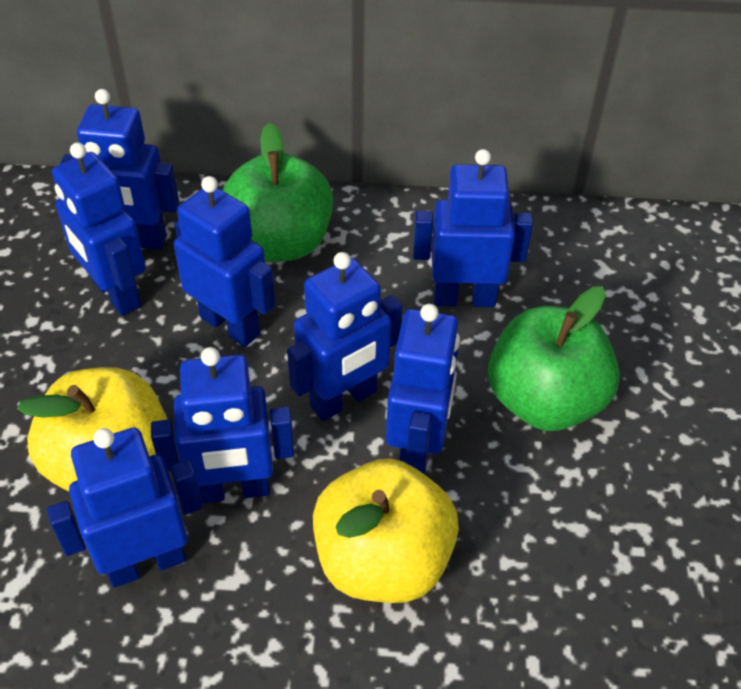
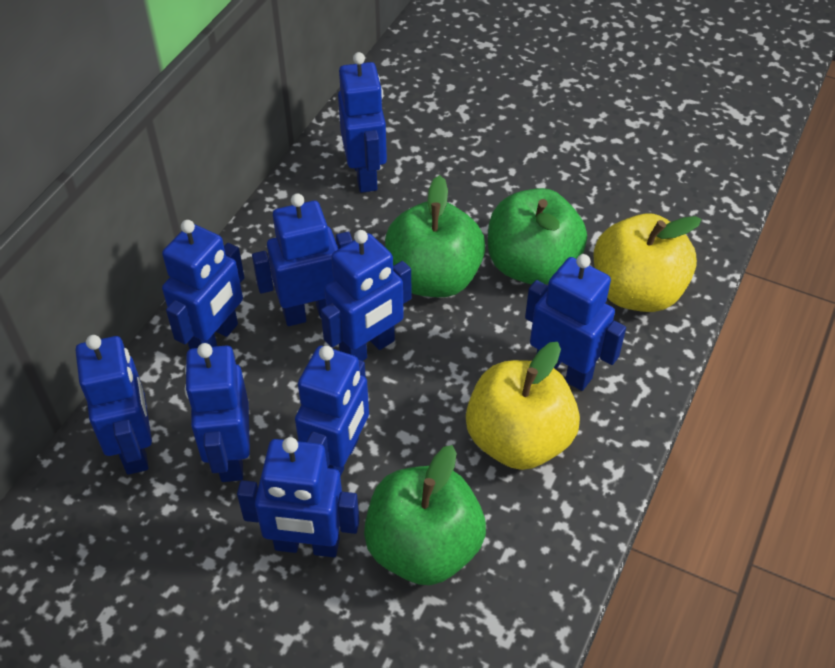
blue robot: [47,427,203,588] [52,142,146,316] [60,89,179,250] [151,347,294,503] [174,176,275,347] [287,252,402,421] [386,304,460,475] [413,149,533,307] = 8 -> [76,335,152,475] [162,220,245,349] [184,343,250,482] [237,437,359,557] [252,193,353,326] [295,346,369,476] [321,230,411,361] [338,52,387,193] [525,254,626,391] = 9
green apple: [222,122,333,262] [488,286,620,431] = 2 -> [364,445,486,585] [385,175,485,297] [488,188,587,284] = 3

